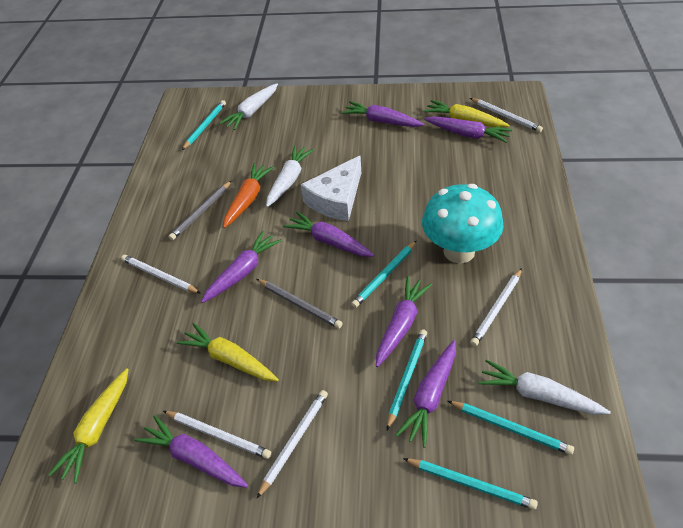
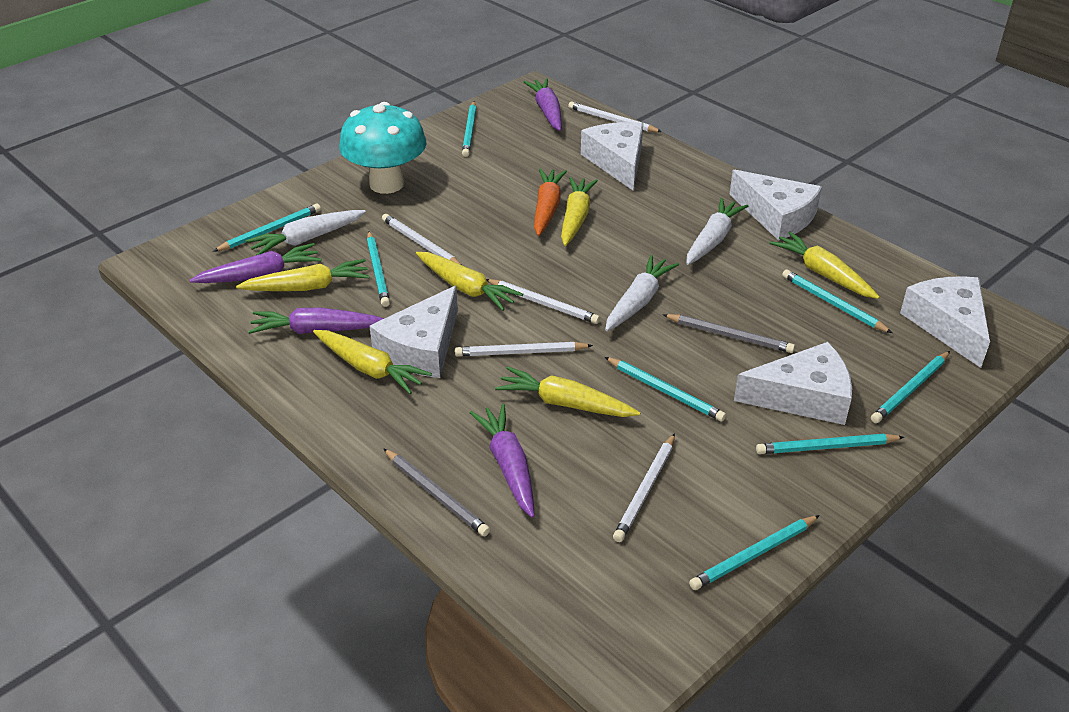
purple carrot: [135,415,248,488] [201,231,282,303] [283,212,374,257] [342,101,424,127] [376,276,432,367] [395,340,456,448] [424,116,512,143] = 7 -> [190,243,321,283] [248,307,385,334] [470,404,534,518] [524,78,562,131] = 4
turquoise pencil: [182,100,226,150] [351,241,417,308] [387,329,427,430] [403,458,538,510] [448,401,574,455] = 5 -> [213,204,321,252] [367,231,390,307] [462,101,476,157] [605,357,726,422] [689,515,820,590] [756,434,904,454] [782,269,892,333] [871,351,950,423] = 8
white cheese: [301,155,361,221] = 1 -> [369,286,458,378] [581,122,643,191] [729,170,822,241] [734,342,852,425] [900,276,990,368] = 5
yellow carrot: [48,368,129,483] [176,323,279,381] [424,100,509,127] = 3 -> [236,259,370,291] [313,330,432,394] [416,252,523,311] [495,367,640,417] [561,177,598,246] [770,231,879,299] = 6

